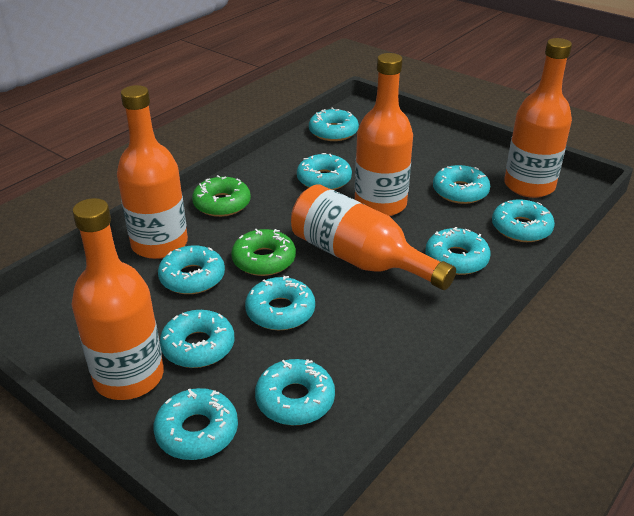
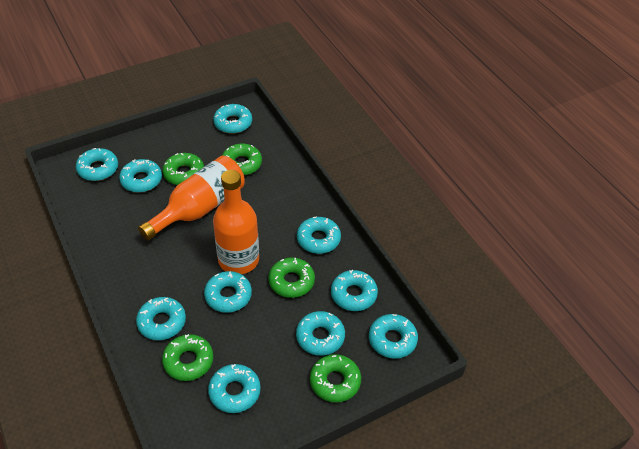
green donut: [192,175,251,217] [231,229,296,276] = 2 -> [162,334,213,381] [163,153,204,185] [222,143,262,175] [268,257,315,298] [310,354,361,402] = 5
orange bottle: [72,198,164,400] [117,85,188,259] [291,184,456,290] [355,53,413,216] [504,38,572,198] = 5 -> [138,155,245,241] [213,170,259,274] = 2

